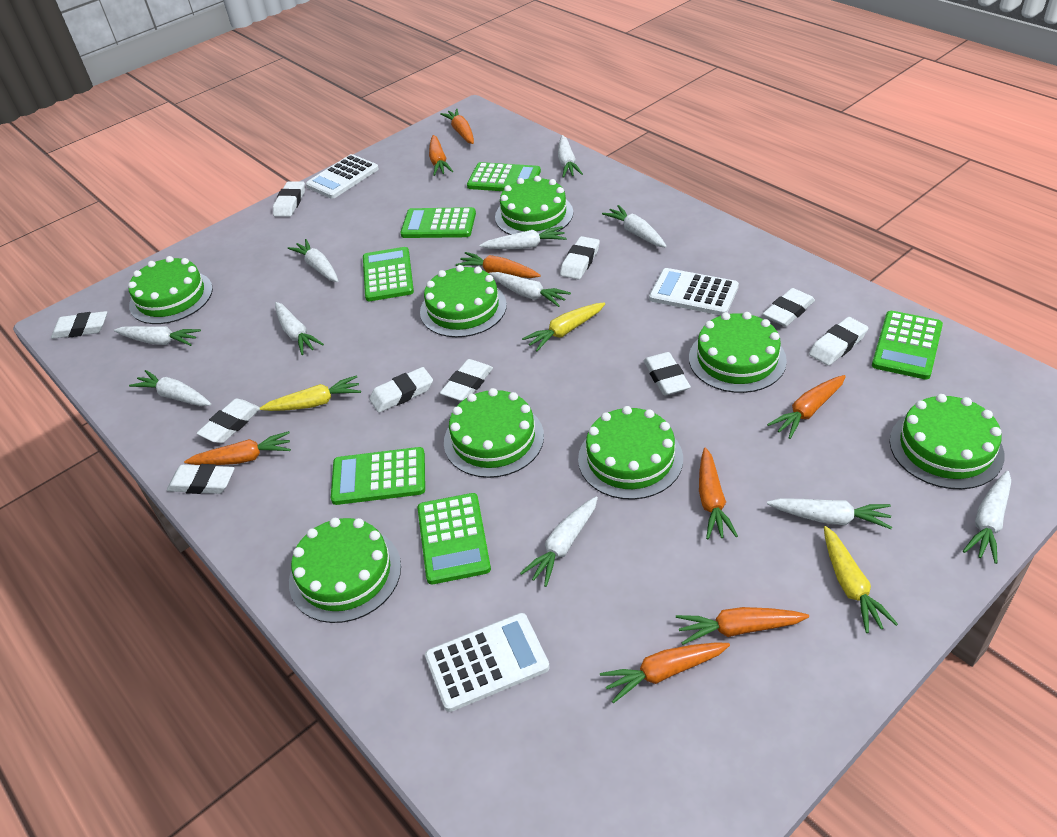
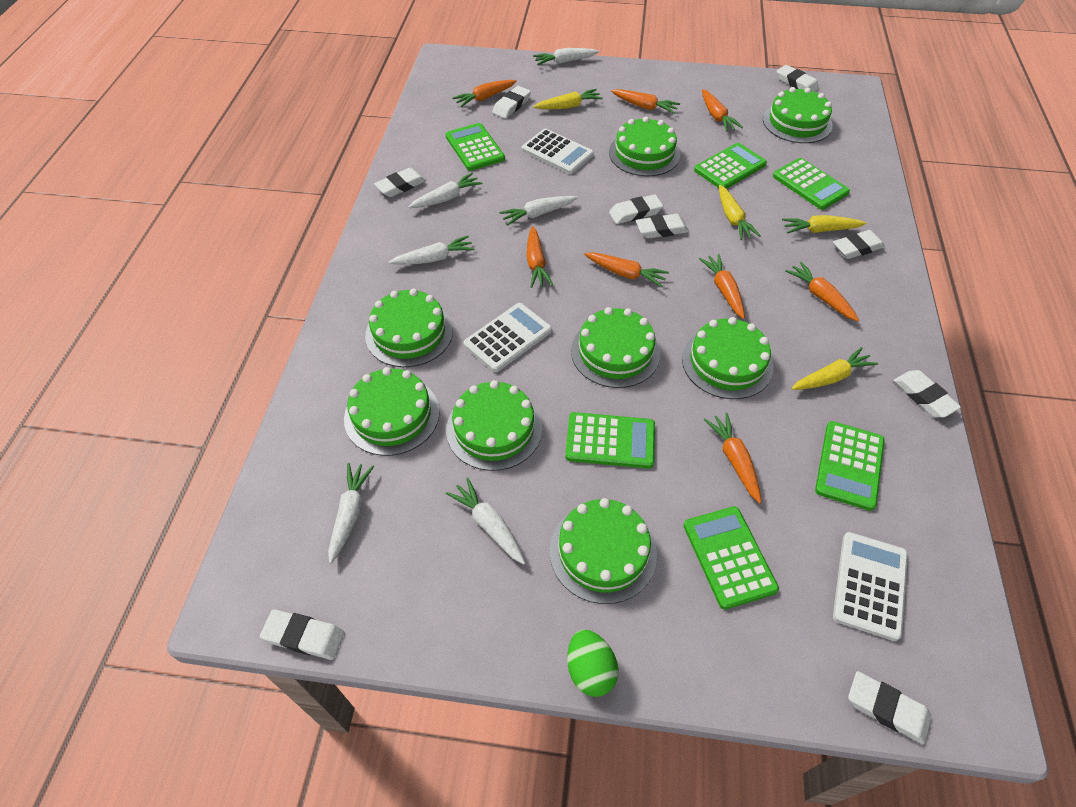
green egg: none = 0 -> [567,629,619,697] = 1
white carrot: [114,326,201,346] [129,370,211,406] [275,302,324,355] [288,239,338,282] [479,226,566,249] [489,272,571,307] [520,496,598,587] [558,135,583,178] [602,205,667,248] [767,498,892,529] [963,471,1011,564] = 11 -> [328,463,374,564] [389,236,475,265] [408,173,483,208] [446,477,525,565] [499,196,578,226] [533,48,599,65] = 6
white eraser: [51,311,107,339] [167,464,235,494] [197,399,260,443] [273,181,305,217] [369,367,433,413] [440,359,493,401] [560,236,600,280] [644,352,691,396] [763,288,815,327] [809,317,868,366] = 10 -> [260,609,344,660] [374,168,426,197] [492,86,531,119] [609,194,663,224] [636,214,689,239] [777,65,819,92] [833,230,885,259] [848,671,931,744] [894,370,961,418] = 9
yellow carrot: [260,375,361,411] [522,302,605,351] [824,526,898,633] = 3 -> [533,89,603,109] [719,185,761,240] [782,215,866,234] [791,347,878,390] = 4

